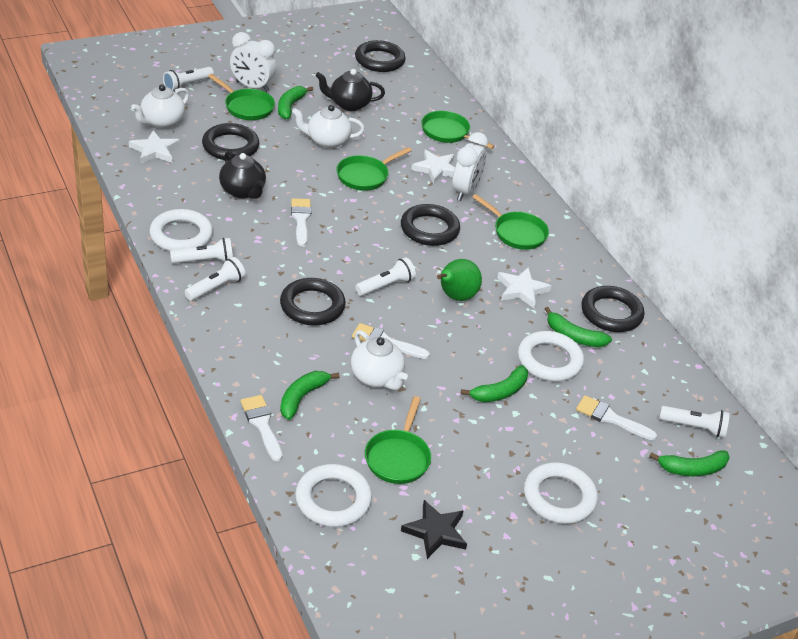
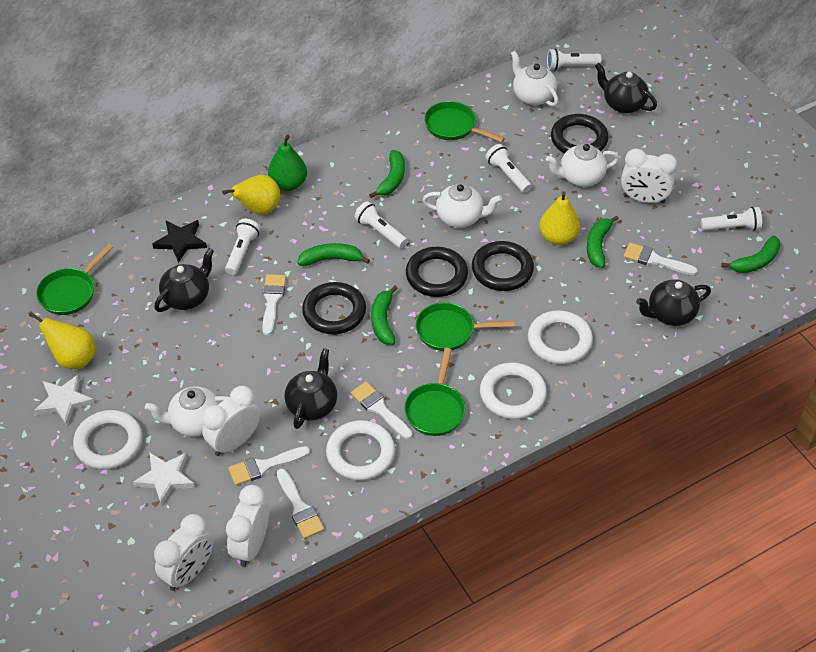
black ring: [202,123,259,160] [280,278,346,326] [355,40,406,72] [401,204,460,246] [581,286,644,332] = 5 -> [302,282,366,334] [406,247,468,297] [472,241,534,291] [551,114,609,153] = 4
black teapot: [219,151,266,199] [316,69,385,111] = 2 -> [154,248,214,312] [285,348,337,429] [595,63,657,114] [636,280,711,326] = 4
green pan: [208,74,275,120] [336,147,412,191] [365,396,431,484] [421,111,495,149] [472,194,549,250] = 5 -> [36,244,113,315] [404,348,466,436] [415,302,515,351] [424,101,505,143] = 4
white brush: [240,395,282,461] [291,198,311,246] [352,323,430,359] [576,395,657,440] = 4 -> [228,446,310,485] [262,274,286,335] [277,469,324,539] [351,382,413,439] [624,242,698,275] = 5
white clock: [230,32,276,92] [452,132,488,201] = 2 -> [154,514,213,591] [202,386,260,456] [226,485,269,567] [621,148,677,204] = 4
white star: [129,130,180,164] [411,150,455,184] [497,267,551,308] = 3 -> [34,374,95,426] [133,452,195,506] = 2
white teapot: [131,84,189,129] [292,105,365,148] [351,330,408,390] = 3 -> [145,386,229,437] [423,184,502,228] [511,51,559,107] [546,144,619,187] = 4
yellow pear: none = 0 -> [29,312,96,369] [222,175,281,215] [539,191,580,245] = 3

